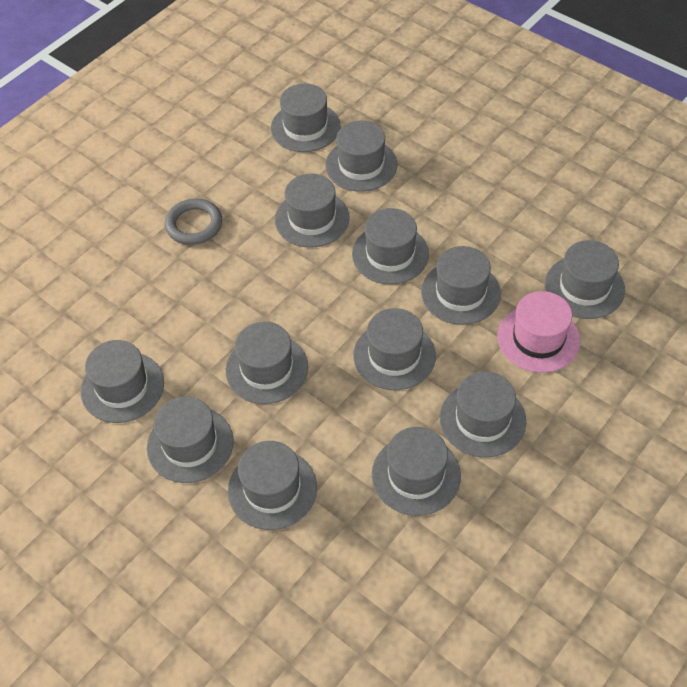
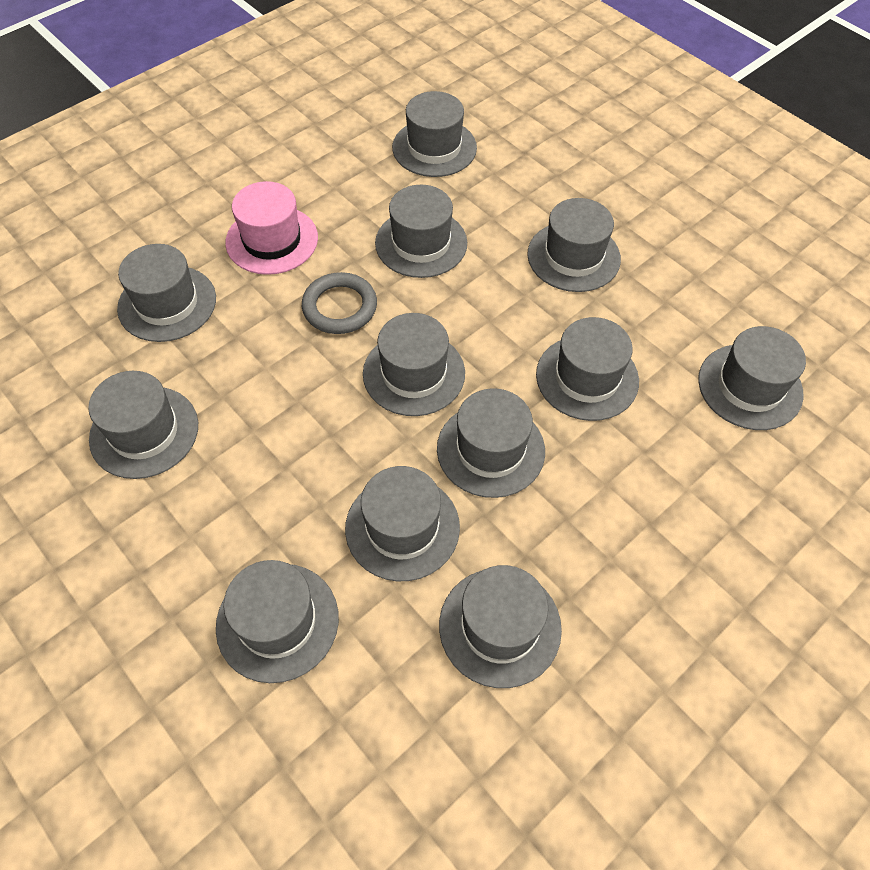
grey hat: [81,340,164,423] [147,397,234,483] [226,322,308,404] [228,441,317,530] [271,83,341,152] [275,173,350,248] [326,121,397,192] [352,208,429,284] [353,308,436,390] [372,427,461,516] [421,246,501,325] [440,372,526,457] [545,240,625,319] = 13 -> [88,371,198,479] [117,244,216,342] [216,560,339,683] [345,466,460,581] [363,313,465,416] [375,185,467,278] [392,91,477,177] [437,388,545,498] [439,565,562,688] [527,198,621,292] [536,317,639,421] [698,326,806,430] = 12

